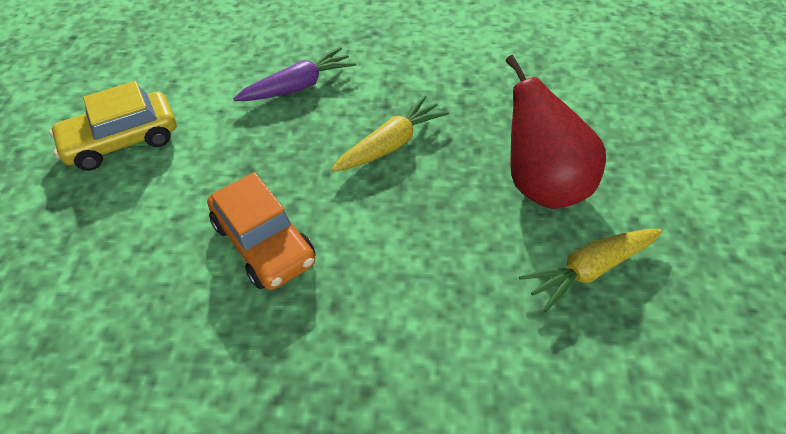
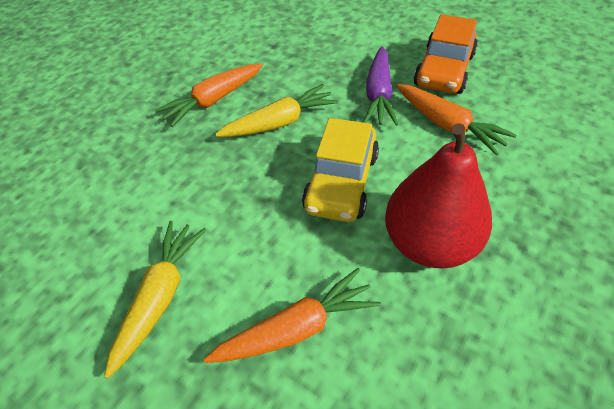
orange carrot: none = 0 -> [155,63,263,127] [204,268,381,363] [397,84,517,156] = 3

